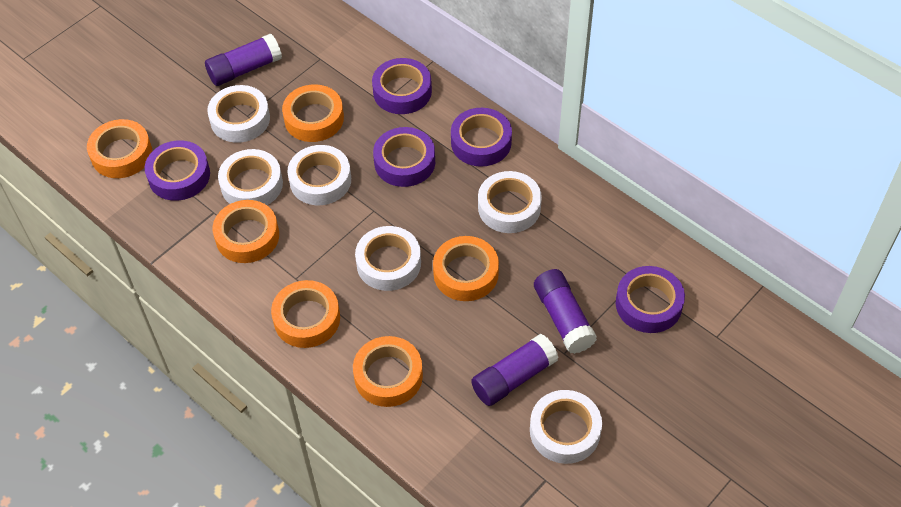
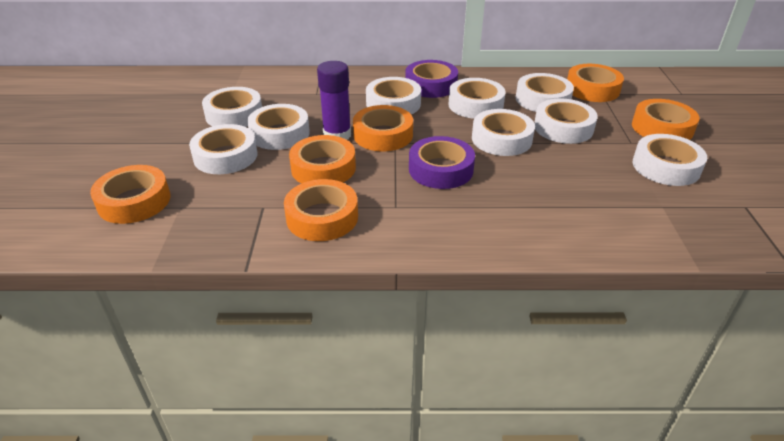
purple glue stick: [205,34,282,86] [471,334,559,406] [534,269,597,354] = 3 -> [317,61,351,140] = 1
purple tape: [145,140,210,201] [372,58,432,114] [373,127,435,187] [451,108,512,167] [616,266,685,333] = 5 -> [405,60,458,98] [409,136,475,189] = 2
white tape: [207,85,270,143] [218,149,283,205] [288,145,351,205] [355,226,421,291] [478,171,542,233] [530,390,602,464] = 6 -> [189,124,258,174] [202,87,262,127] [247,104,310,150] [366,77,421,114] [448,78,506,119] [472,109,535,156] [516,73,574,112] [534,98,598,144] [633,134,707,186] = 9

